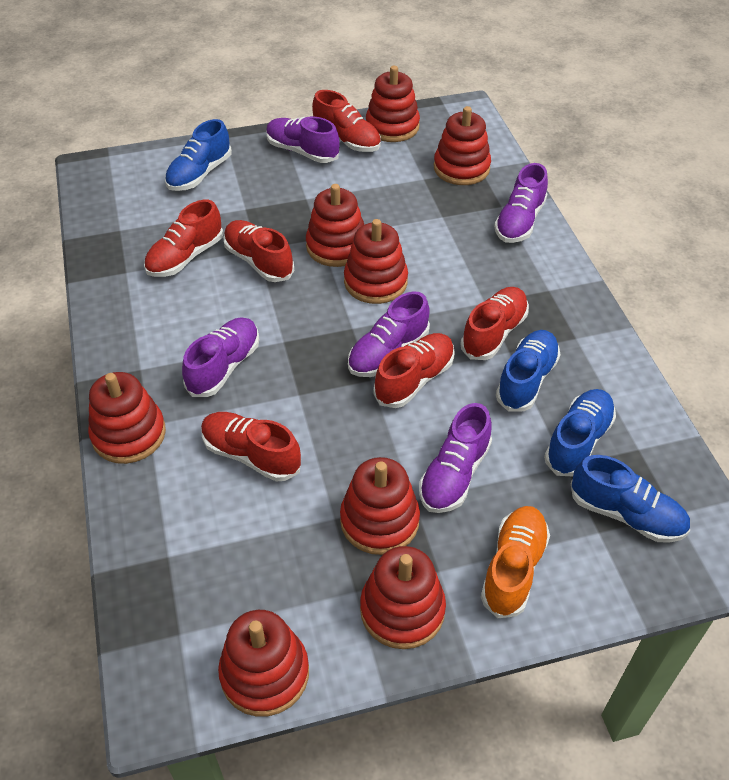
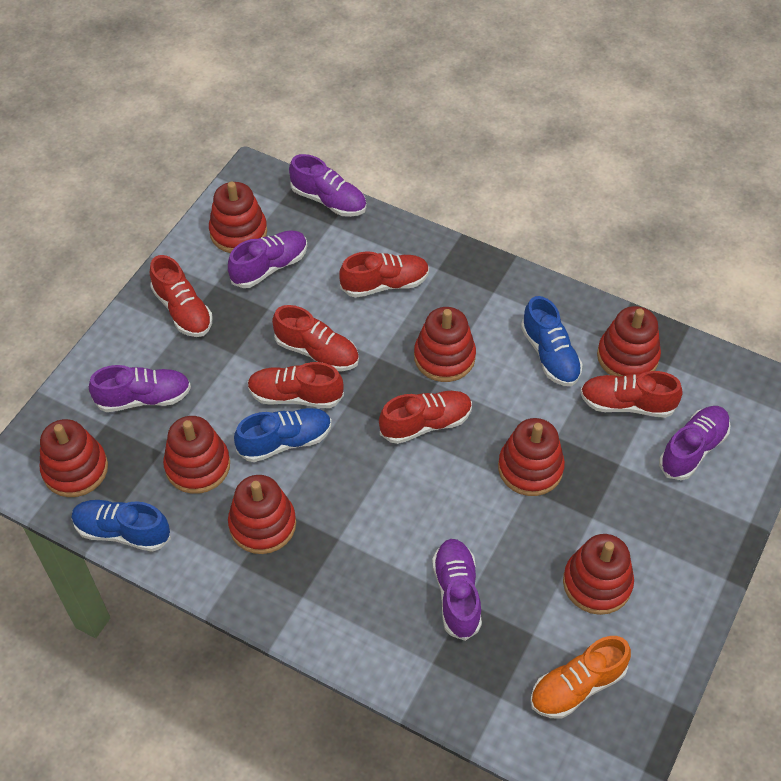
blue shoe: [165,119,232,191] [496,330,560,412] [544,389,616,476] [571,455,690,543] = 4 -> [72,500,171,552] [234,408,332,462] [521,296,583,386] = 3

